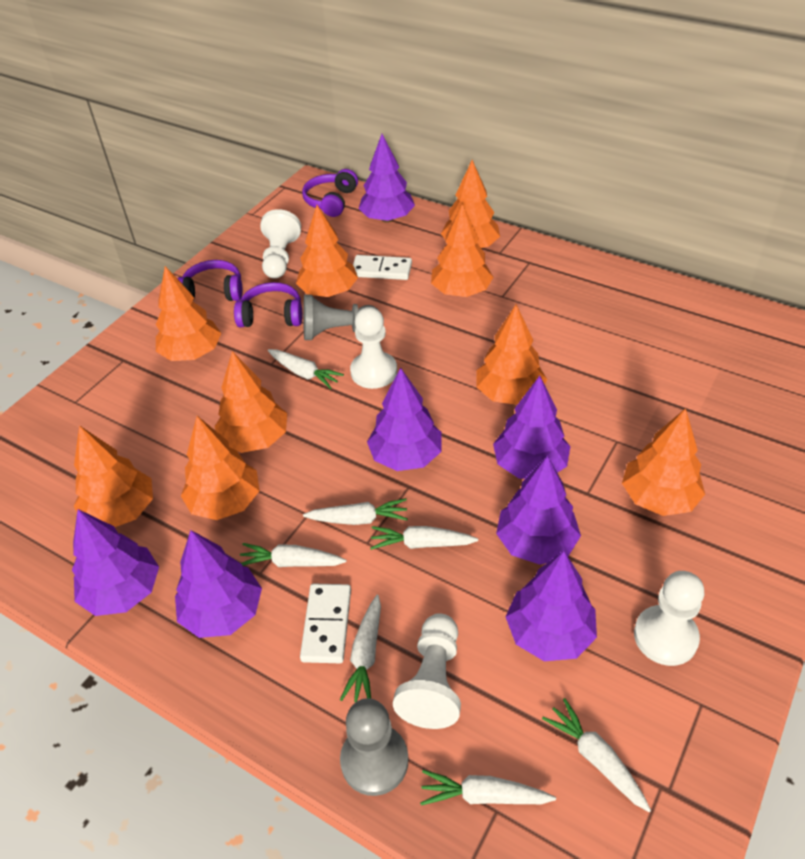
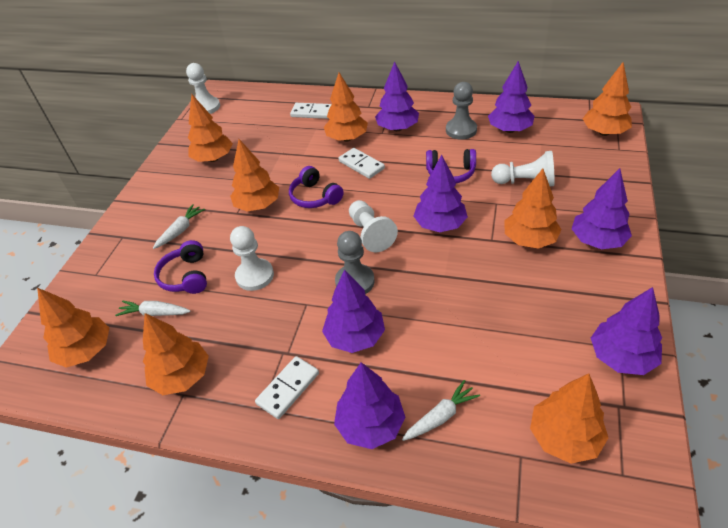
orange tree: [74,425,153,527] [156,266,221,361] [181,416,260,520] [214,351,287,453] [296,205,358,297] [431,204,494,297] [441,160,500,248] [477,304,547,405] [622,408,705,516] = 9 -> [37,288,109,368] [143,313,209,395] [188,95,233,162] [230,139,279,212] [324,73,368,141] [504,169,562,249] [530,374,608,464] [583,62,632,136] = 8
white carrot: [240,543,347,567] [268,349,344,389] [303,498,408,525] [340,595,381,702] [370,526,478,550] [420,770,556,805] [542,698,651,812] = 7 -> [115,300,190,316] [153,204,205,249] [402,380,480,441] = 3
white domino: [300,584,351,663] [353,255,412,280] = 2 -> [255,356,319,419] [290,103,332,119] [339,148,385,179] = 3

